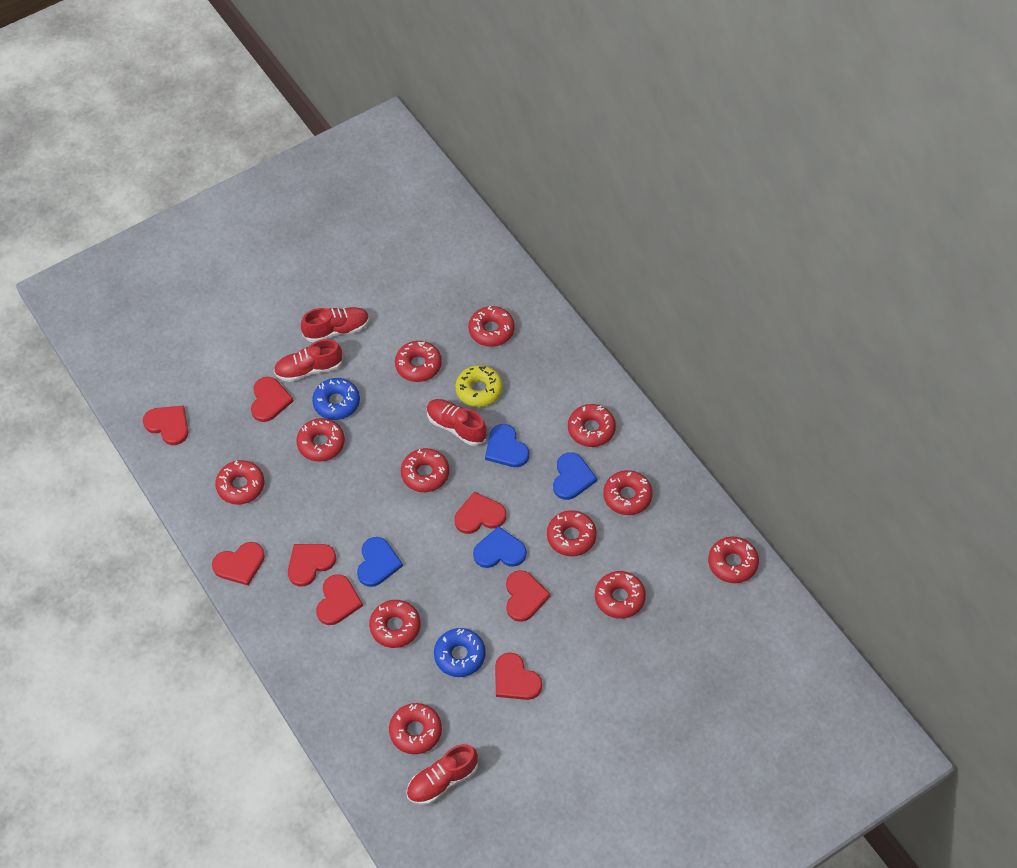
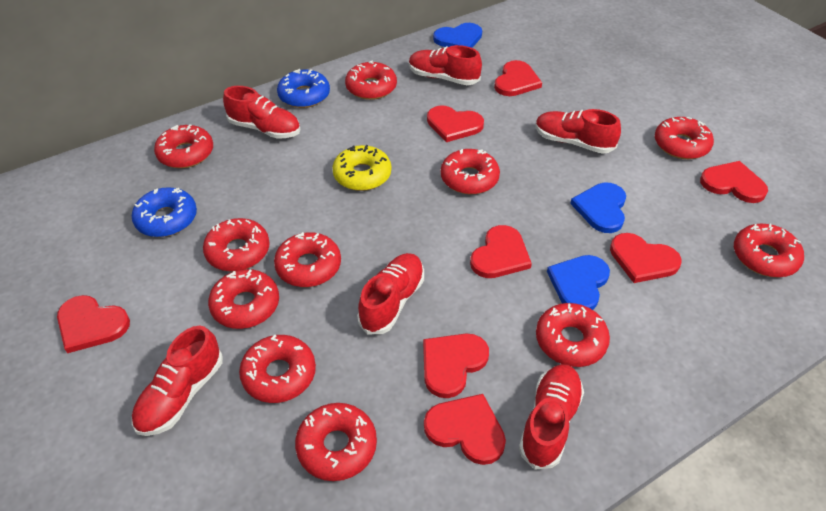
blue heart: [357,537,403,587] [473,526,527,568] [485,424,529,467] [553,452,597,500] = 4 -> [433,23,482,48] [547,255,610,310] [570,183,626,233] = 3
red donut: [215,460,264,505] [296,418,345,462] [369,600,421,648] [389,703,442,754] [395,341,442,382] [401,448,449,492] [468,306,515,347] [547,510,597,556] [568,404,616,447] [595,571,646,619] [603,470,653,515] [708,537,759,583] = 12 -> [154,124,213,168] [203,218,270,271] [208,269,279,329] [239,335,316,403] [274,232,341,287] [295,403,377,481] [345,60,397,100] [441,149,500,194] [536,303,610,367] [655,117,714,159] [734,224,804,277] = 11
red shoe: [274,339,343,382] [301,307,370,343] [406,744,478,805] [427,399,487,446] = 4 -> [132,326,223,436] [223,86,300,139] [357,253,424,335] [409,45,482,85] [519,364,584,470] [535,109,621,154] = 6

